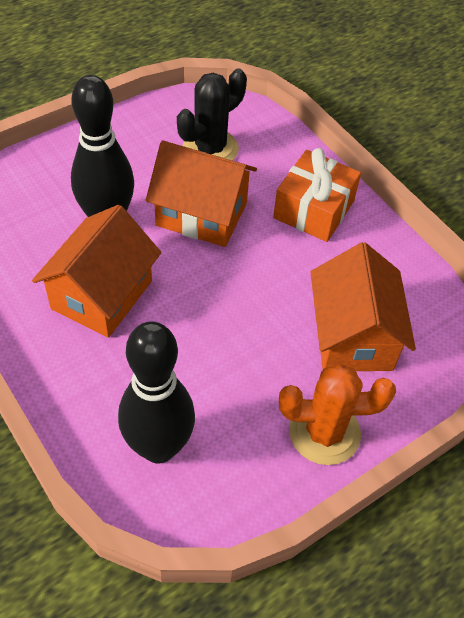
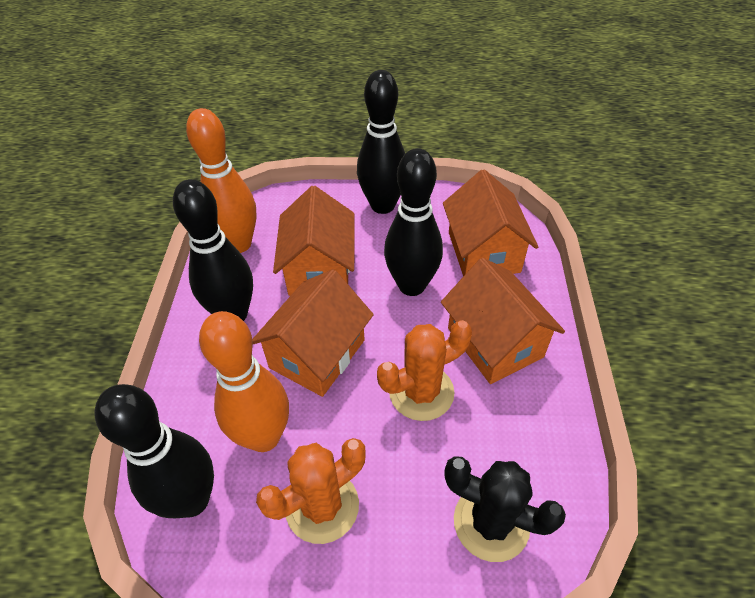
black bowling pin: [71,75,134,217] [118,321,195,463] = 2 -> [95,384,214,518] [173,179,253,321] [357,70,405,214] [384,148,443,296] = 4
orange bowling pin: none = 0 -> [186,108,257,253] [199,311,289,452] = 2
orange cactus: [279,363,396,465] = 1 -> [256,438,365,544] [377,320,472,421] = 2
orange gift: [273,148,361,242] = 1 -> none = 0
orange house: [32,205,161,338] [146,140,257,247] [310,242,416,371] = 3 -> [252,269,374,397] [273,186,355,296] [441,258,565,384] [443,169,538,276] = 4

